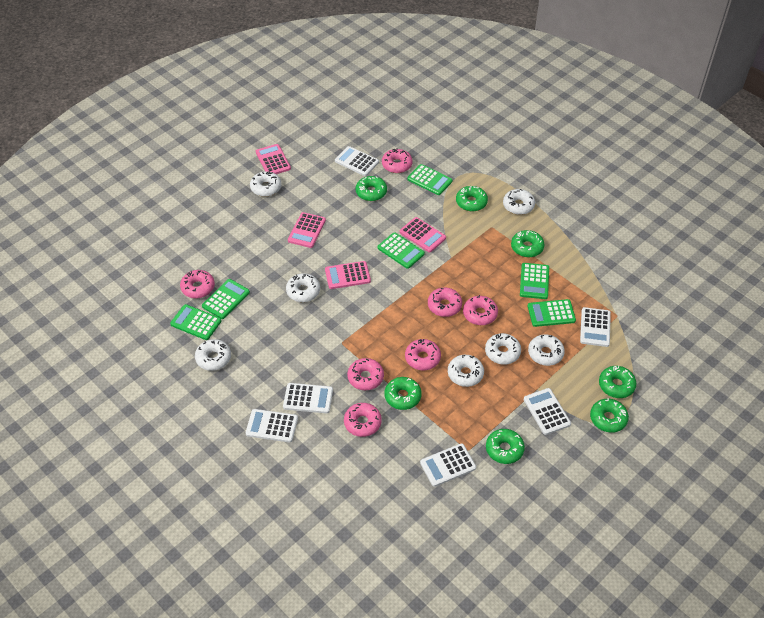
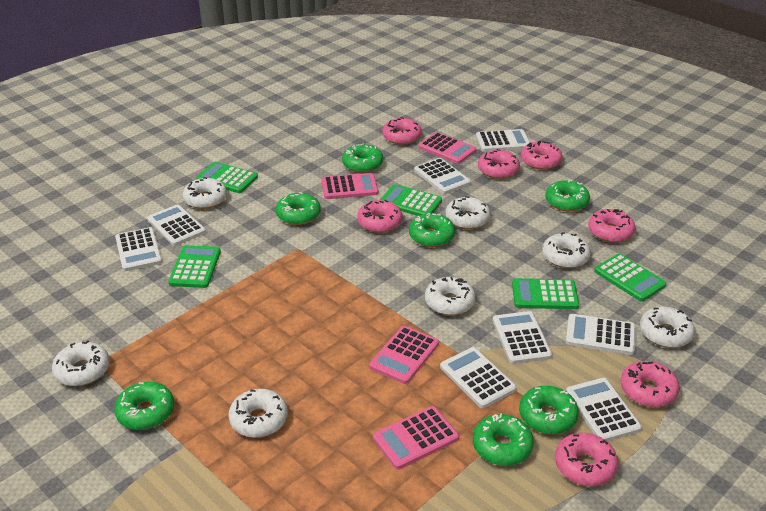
green calculator: [170,304,222,340] [202,279,250,319] [377,232,425,269] [407,164,452,195] [520,263,549,299] [528,299,576,327] = 6 -> [168,245,221,288] [196,162,258,193] [380,184,442,216] [512,278,579,309] [594,254,666,301] = 5
white calculator: [246,409,298,442] [283,383,333,413] [335,146,379,176] [420,443,476,487] [524,388,571,435] [580,307,611,347] = 6 -> [115,227,162,271] [147,204,206,246] [414,158,471,194] [440,347,516,408] [476,129,530,152] [492,311,552,364] [566,314,635,355] [566,378,642,441] = 8

